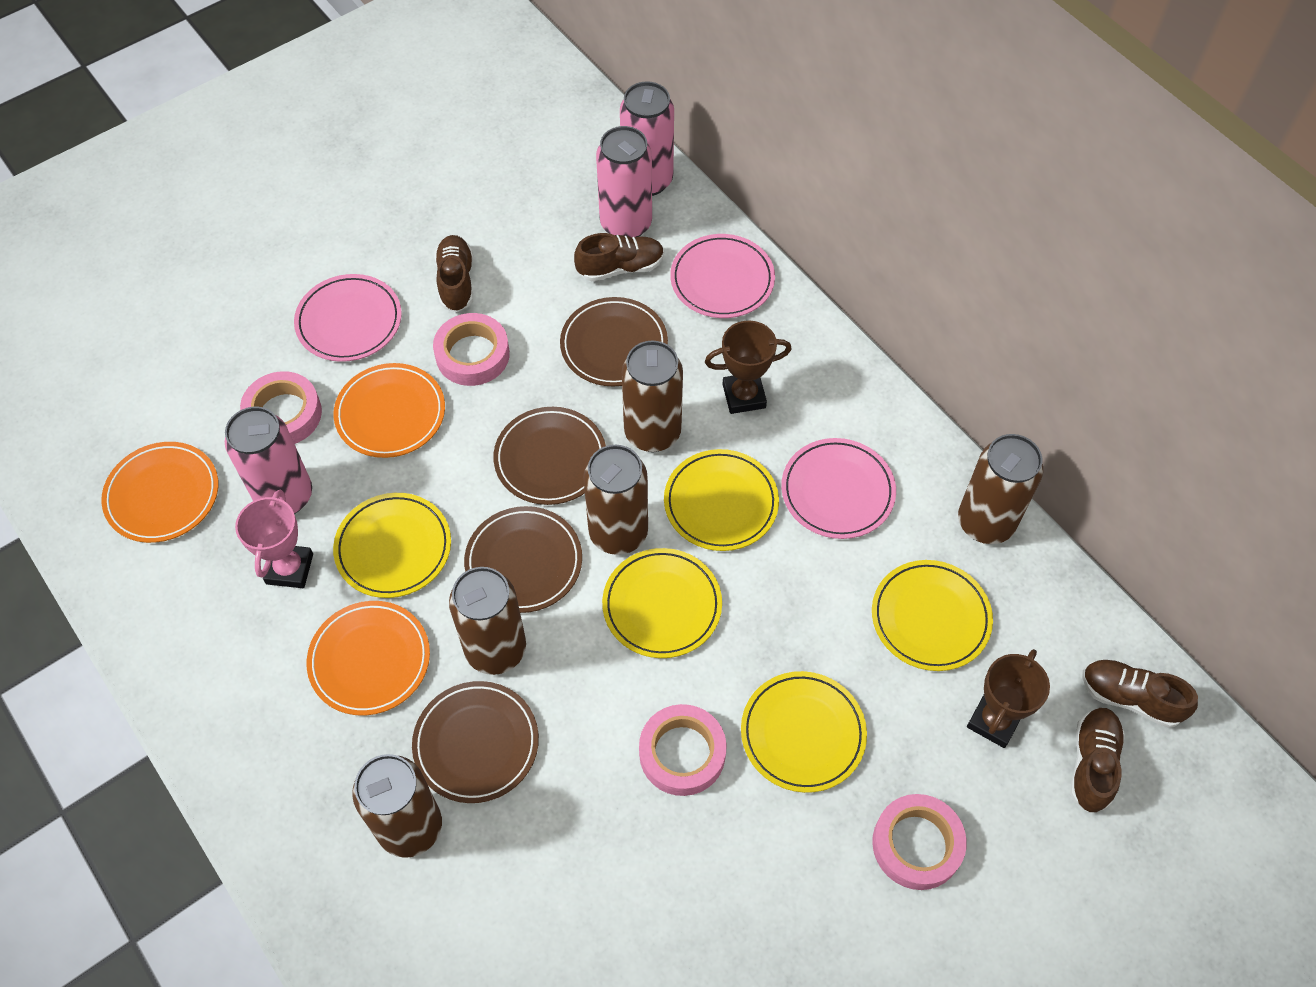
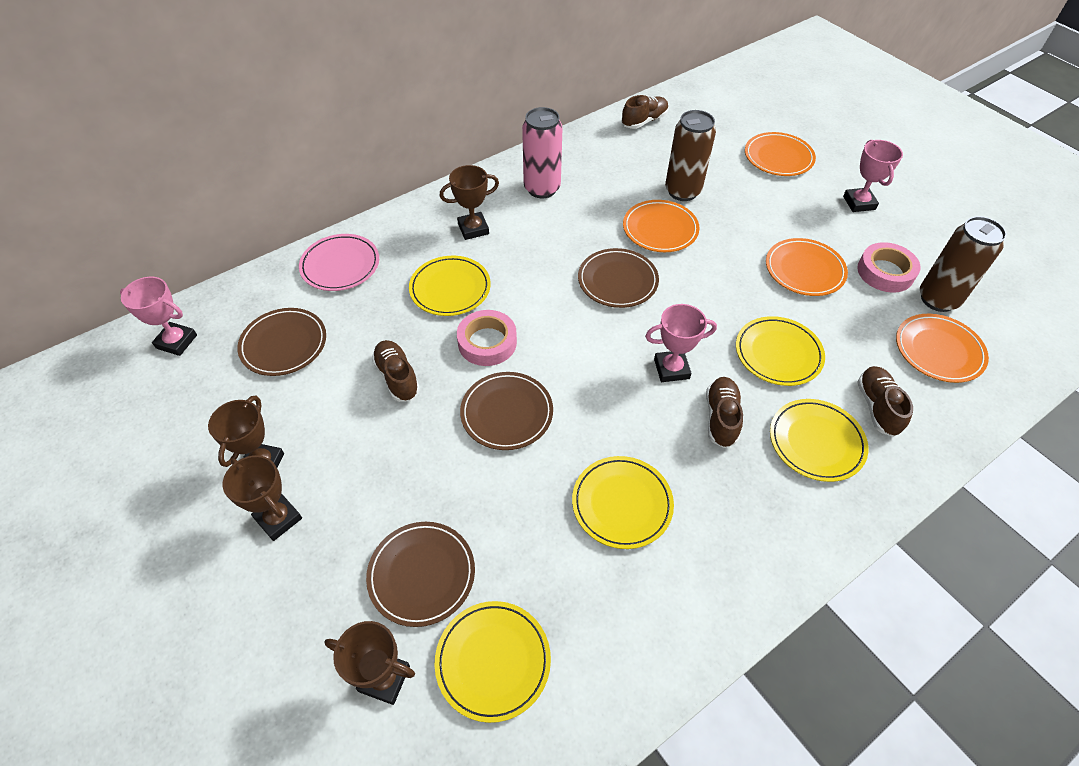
brown can: [352,754,442,858] [449,567,526,675] [583,445,648,555] [622,341,683,452] [958,434,1043,544] = 5 -> [665,110,716,201] [920,216,1007,312] = 2
brown trophy: [705,321,791,414] [967,649,1050,748] = 2 -> [208,395,284,468] [223,455,302,541] [324,621,415,705] [440,165,499,240] = 4
orange plate: [101,442,218,543] [307,601,430,716] [333,363,445,458] = 3 -> [623,200,699,252] [745,132,816,176] [766,238,848,296] [896,314,989,383] = 4
pink can: [225,407,312,514] [596,126,652,238] [620,81,674,196] = 3 -> [522,107,563,198] = 1
pink plate: [294,274,402,362] [670,234,775,318] [781,438,896,539] = 3 -> [299,234,379,291] = 1
pink tape: [240,371,322,444] [433,313,510,386] [639,704,727,796] [872,794,967,890] = 4 -> [457,310,517,366] [857,242,921,293] = 2
pink trophy: [235,490,313,588] = 1 -> [120,277,197,356] [645,304,717,382] [843,140,903,212] = 3

